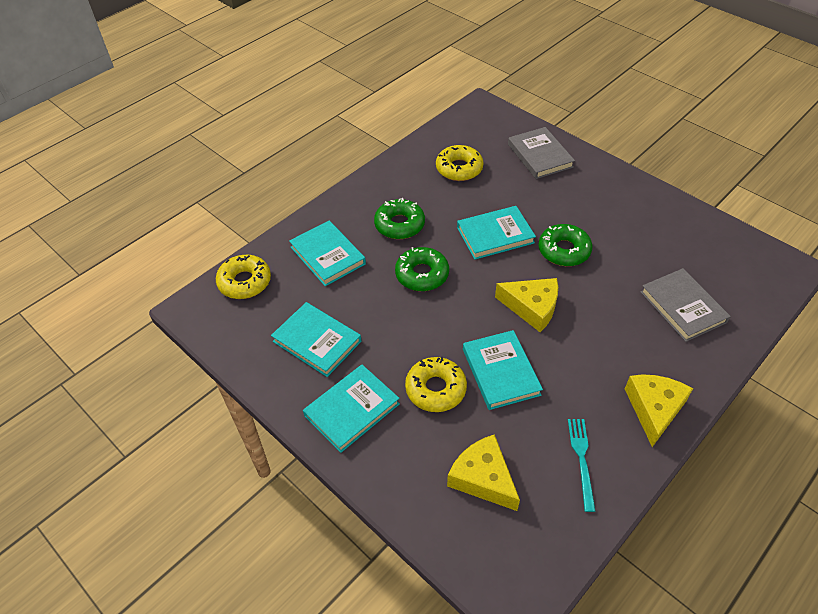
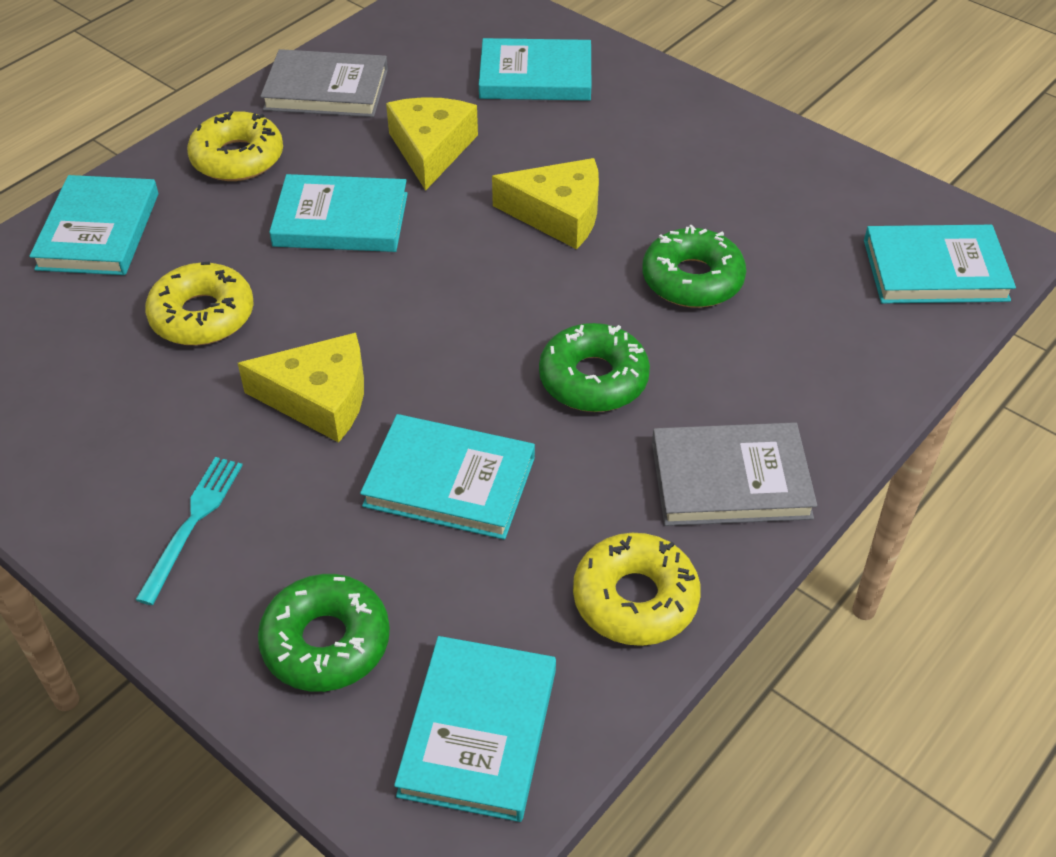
turquoise book: [271,302,361,377] [289,221,366,286] [303,365,400,453] [457,206,536,260] [463,330,543,410] = 5 -> [29,175,158,275] [269,174,408,252] [360,414,535,540] [394,636,556,822] [479,38,591,101] [864,225,1016,303] = 6

